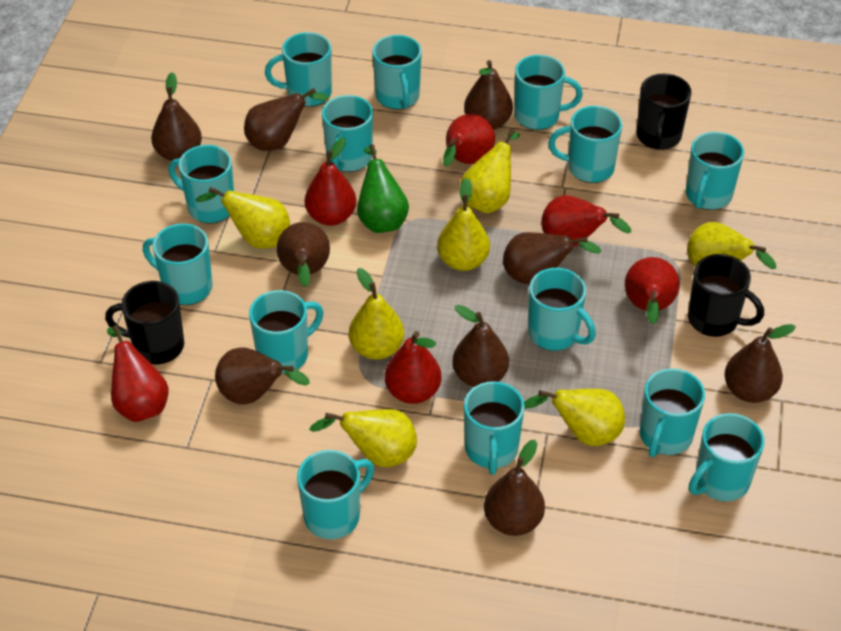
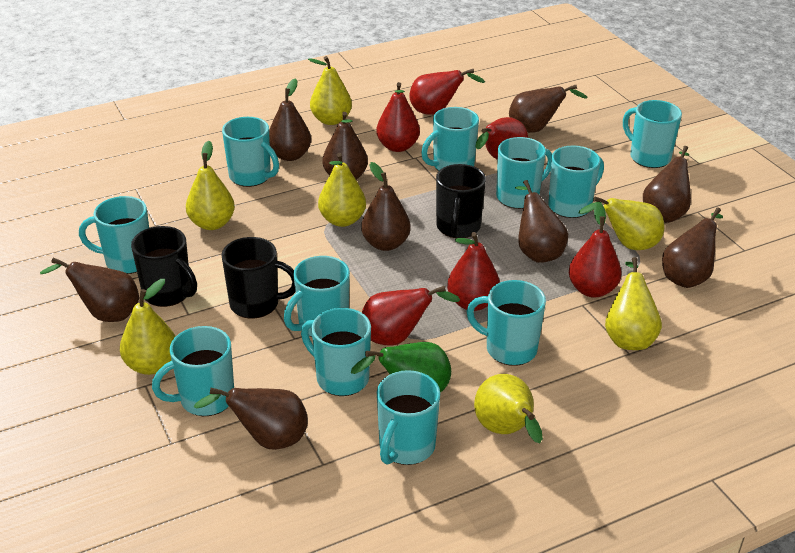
turquoise mug: [143,223,212,305] [168,145,234,224] [249,290,323,374] [265,32,332,107] [297,450,374,539] [322,95,373,172] [372,35,422,110] [464,381,525,475] [514,55,583,130] [528,268,596,351] [548,106,622,183] [640,368,705,457] [686,132,744,210] [689,413,765,501] = 14 -> [79,196,149,274] [152,326,234,416] [222,117,279,187] [284,256,350,337] [301,308,371,396] [377,370,440,465] [421,107,479,171] [466,280,546,366] [496,137,552,209] [548,145,604,218] [623,100,682,168] = 11

